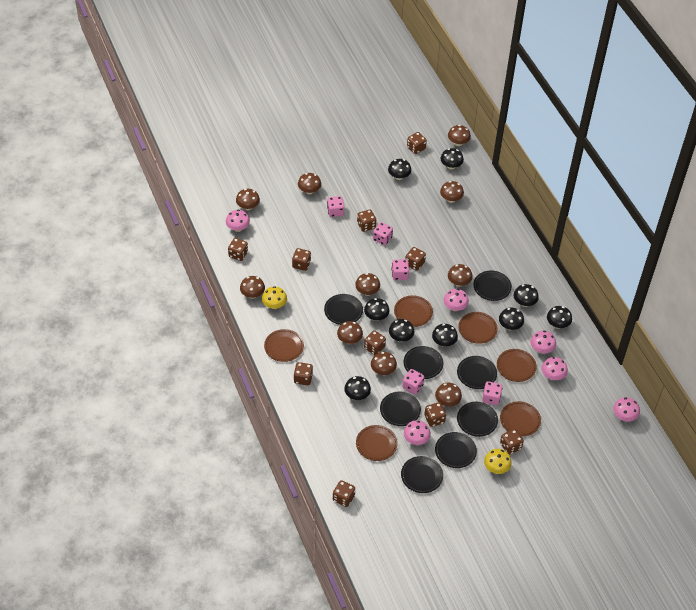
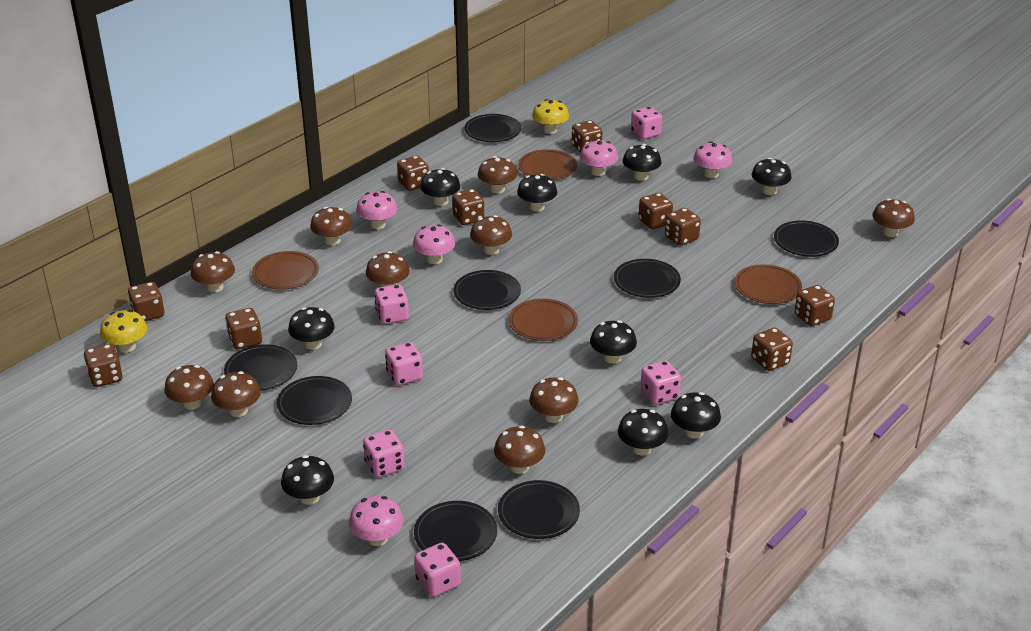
brown plate: [264,329,304,362] [356,425,398,461] [394,295,433,327] [458,312,498,344] [497,349,537,382] [500,401,541,436] = 6 -> [252,251,319,290] [509,299,578,341] [518,149,577,180] [734,265,802,304] = 4
pink dice: [327,196,344,217] [373,222,393,245] [392,259,409,280] [402,369,424,394] [482,381,502,405] = 5 -> [363,430,405,478] [374,284,409,324] [385,342,423,385] [414,543,461,597] [631,107,662,139] [640,360,681,405] = 6
pink mushroom: [226,210,250,232] [404,420,431,445] [444,289,469,311] [531,331,556,354] [542,357,568,380] [613,397,640,421] = 6 -> [349,496,404,546] [356,191,397,229] [413,224,455,264] [580,140,618,176] [693,141,732,178] = 5

